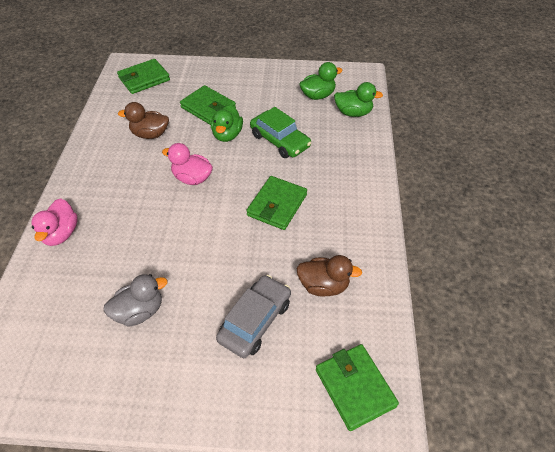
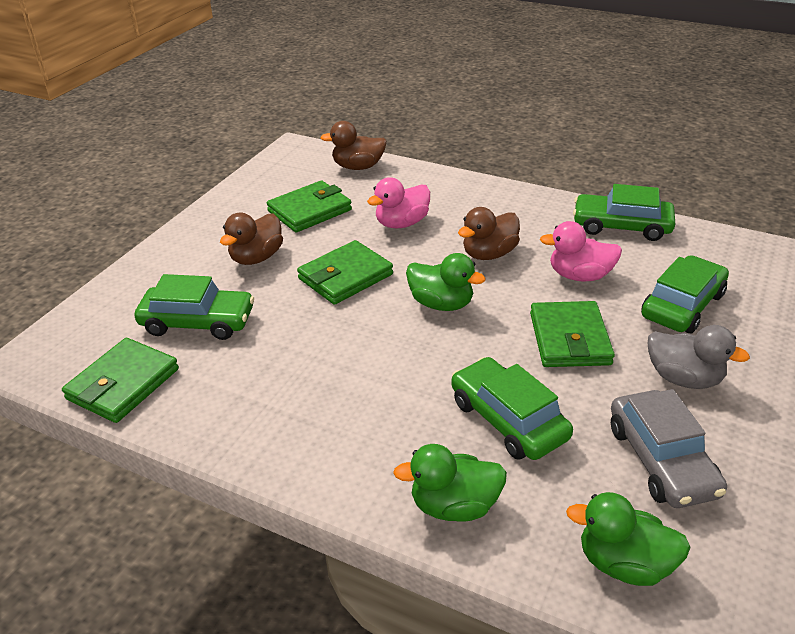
brown duck: [118,102,169,139] [297,255,362,297] = 2 -> [220,213,283,265] [320,121,387,170] [458,207,520,260] = 3
green car: [250,107,311,158] = 1 -> [135,274,254,340] [451,357,573,460] [573,184,675,241] [641,255,729,333] = 4

